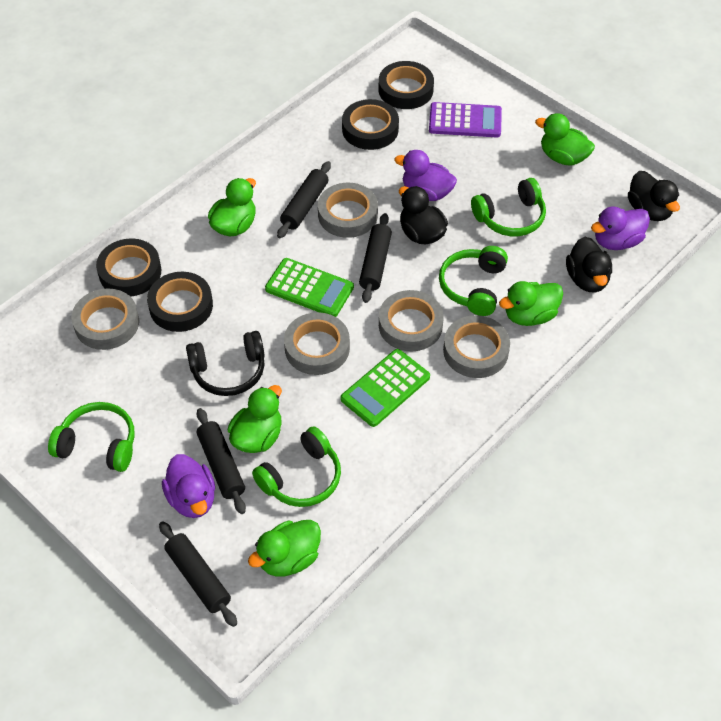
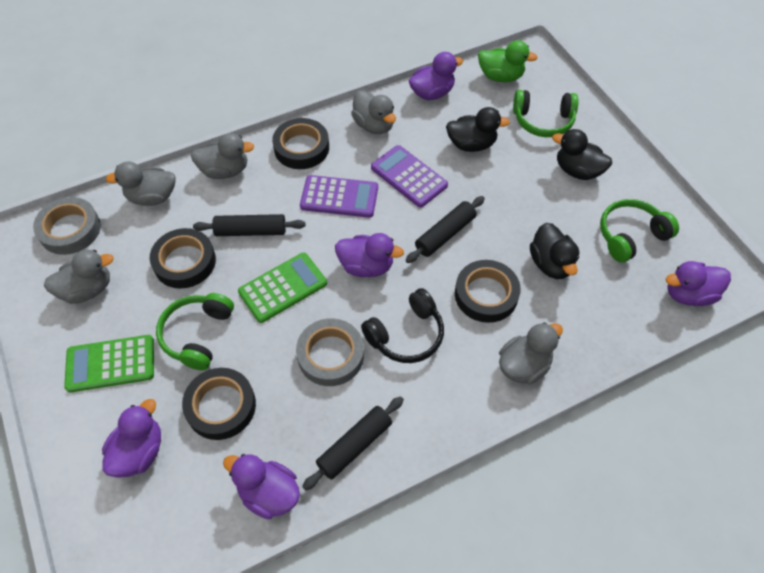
black rolling pin: [159,521,237,627] [196,408,246,514] [277,161,331,238] [359,213,392,303] = 4 -> [193,214,306,236] [302,396,404,491] [406,196,485,263] = 3
green duck: [208,178,256,236] [228,385,282,453] [248,520,321,577] [499,281,563,326] [535,113,595,166] = 5 -> [478,40,538,82] = 1
green headphones: [48,402,135,472] [252,426,341,507] [439,246,508,316] [471,178,546,236] = 4 -> [156,293,234,370] [513,90,579,137] [600,199,679,263] = 3
grey duck: none = 0 -> [44,250,114,304] [106,161,176,206] [191,133,254,179] [351,90,396,134] [499,322,563,385] = 5
grey tape: [72,289,139,350] [284,312,350,375] [318,183,378,238] [379,290,444,351] [443,315,510,378] = 5 -> [33,197,101,255] [296,318,364,386] = 2
purple calculator: [429,102,502,137] = 1 -> [300,175,378,218] [371,145,448,208] = 2
purple duck: [162,454,215,518] [394,150,457,201] [591,207,650,250] = 3 -> [102,399,161,478] [223,454,300,519] [335,233,404,277] [409,52,463,100] [666,261,731,306] = 5

